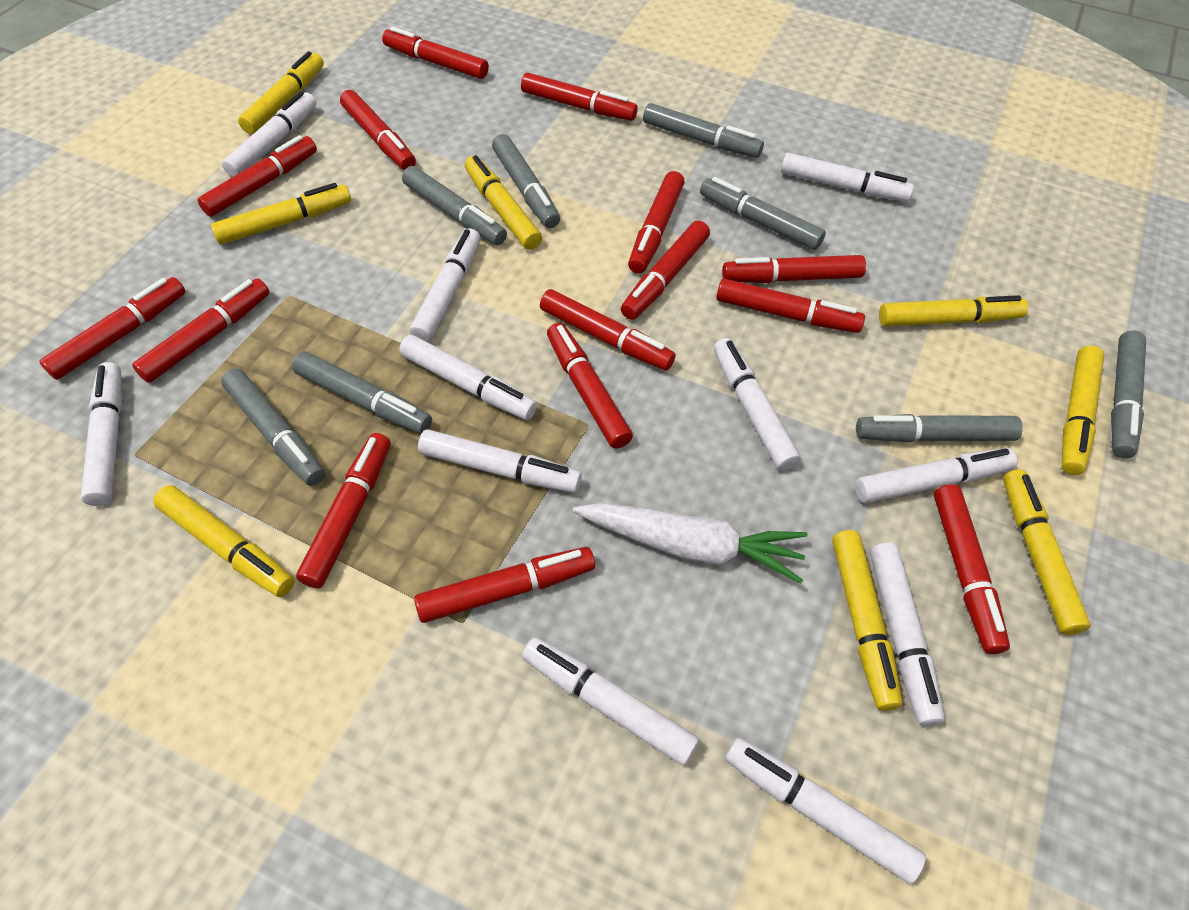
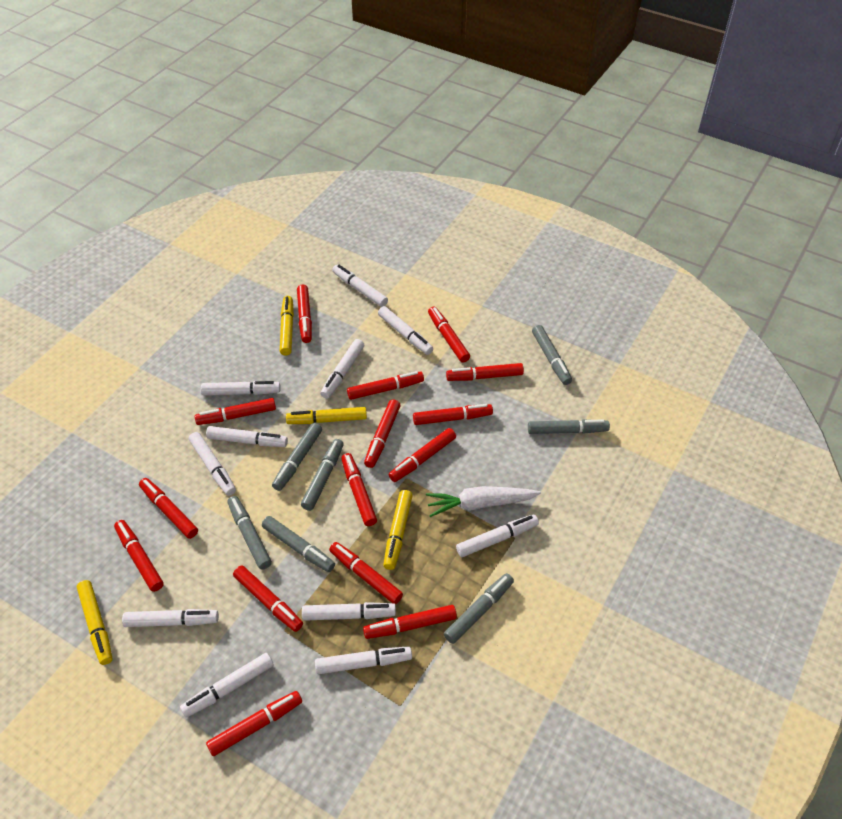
grey marker: [221,369,325,486] [292,351,432,434] [402,166,507,245] [492,134,560,228] [643,103,764,158] [700,177,826,250] [856,414,1023,442] [1111,330,1146,458] = 8 -> [228,496,272,570] [262,516,335,572] [272,423,322,491] [301,439,344,511] [444,573,514,644] [528,419,610,434] [532,325,572,385] = 7
yellow marker: [153,485,294,597] [211,183,351,245] [238,51,324,134] [465,155,542,250] [832,530,903,711] [879,295,1028,327] [1003,469,1091,635] [1061,346,1104,475] = 8 -> [77,580,113,665] [280,296,294,355] [286,407,367,424] [383,490,413,570] = 4

